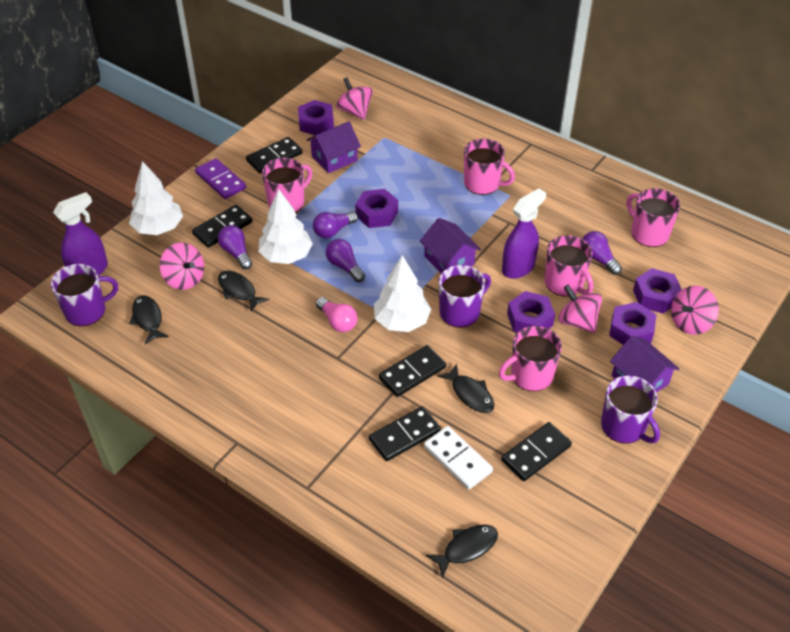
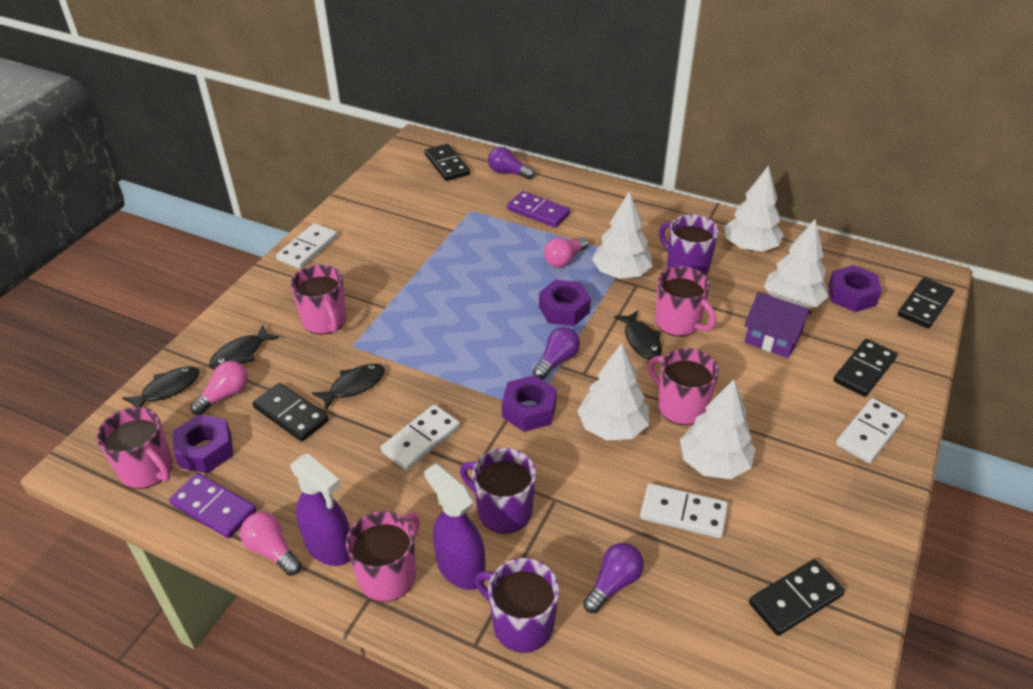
pink light bulb: [316,297,357,332] = 1 -> [190,361,248,415] [240,512,302,576] [544,237,589,267] = 3
pink spinning top: [160,243,204,290] [336,77,373,120] [558,284,602,333] [671,286,719,335] = 4 -> none = 0
purple domino: [195,158,246,199] = 1 -> [169,473,256,538] [507,191,570,228] = 2
purple house: [307,121,361,173] [420,218,481,273] [610,336,679,393] = 3 -> [744,292,812,358] = 1
purple light bulb: [218,225,252,269] [313,211,358,238] [326,239,365,282] [582,231,622,275] = 4 -> [488,147,535,179] [533,327,580,380] [583,543,644,613] = 3
purple nut: [298,100,334,135] [355,189,398,228] [507,291,555,333] [609,302,656,345] [633,268,682,314] = 5 -> [172,414,234,473] [502,375,557,432] [539,280,591,326] [828,265,882,312] = 4
white domino: [424,426,493,489] = 1 -> [276,223,338,269] [381,404,460,470] [640,483,728,538] [836,398,905,463] = 4
white tree: [129,161,183,235] [258,189,313,264] [374,255,431,332] = 3 -> [577,343,649,441] [592,191,653,279] [680,379,755,479] [724,165,784,252] [764,219,828,308] = 5

